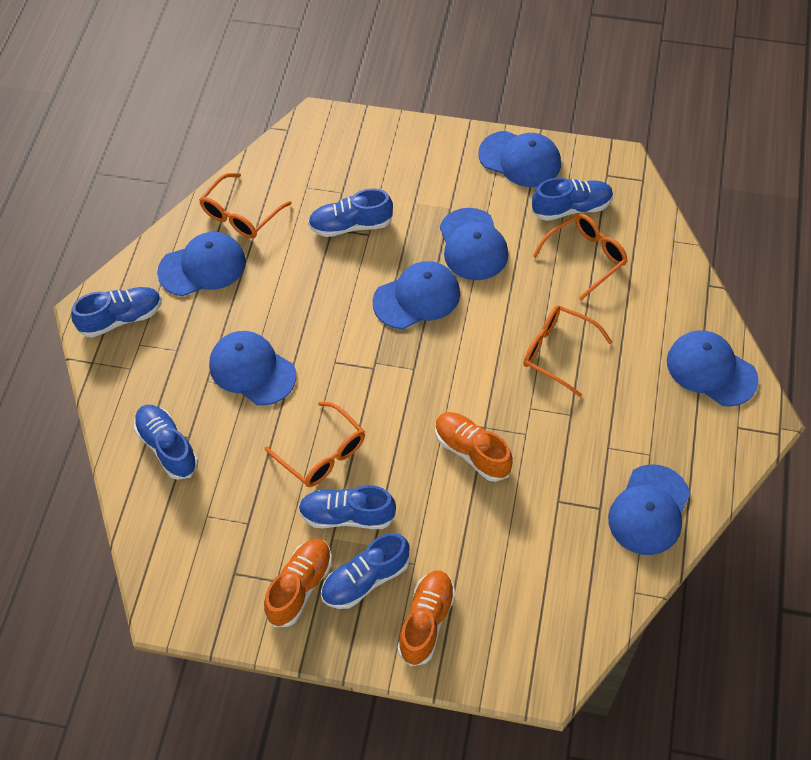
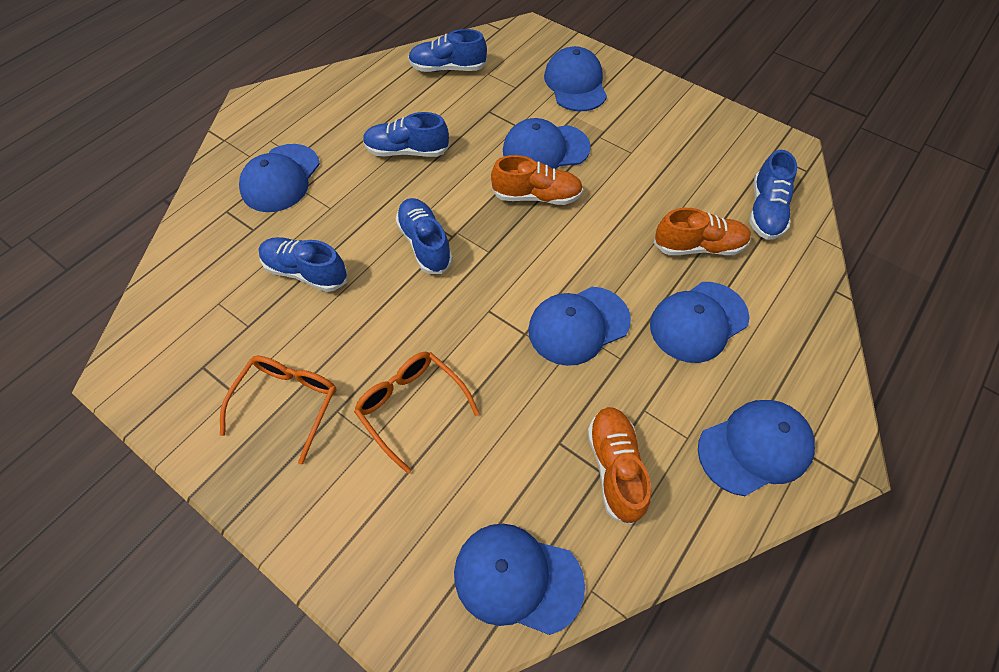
blue shoe: [71,287,162,338] [134,405,198,480] [298,485,396,529] [308,189,393,237] [321,533,410,609] [532,178,613,221] = 6 -> [258,237,348,292] [363,112,450,157] [396,198,453,274] [408,29,487,72] [749,150,797,240] = 5
orange glasses: [199,173,292,239] [265,402,365,487] [523,305,612,397] [533,213,628,300] = 4 -> [220,356,337,464] [354,352,479,474] = 2

